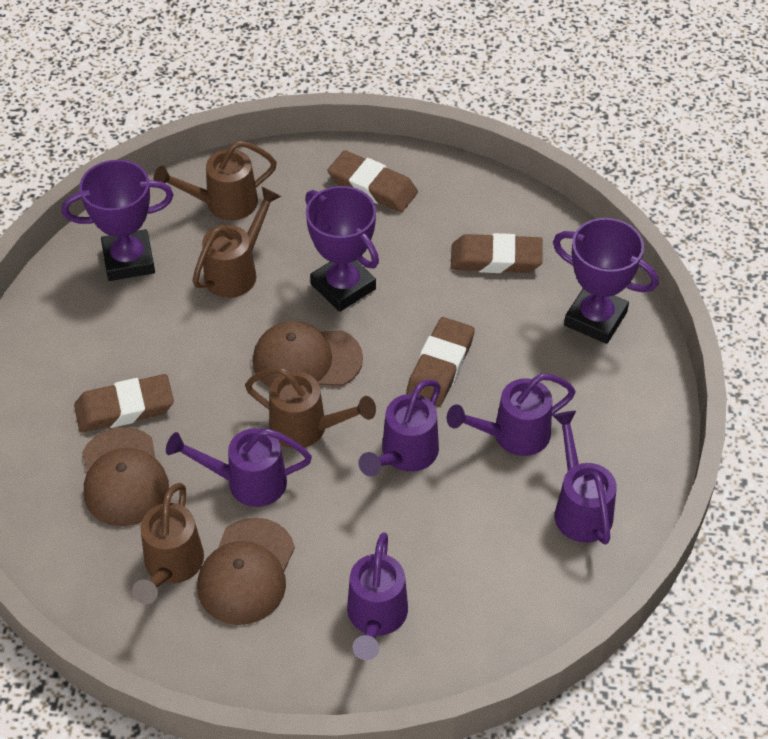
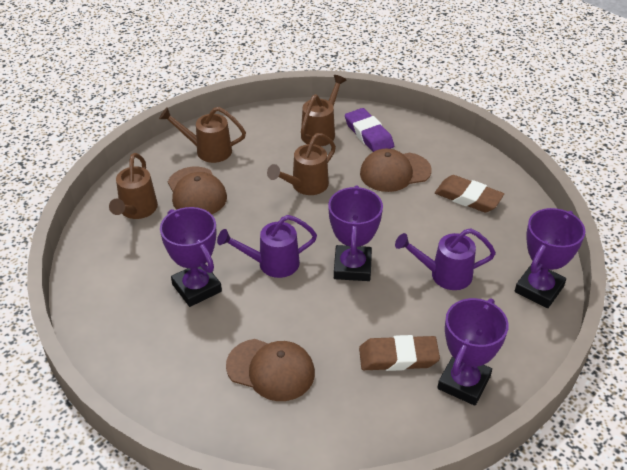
brown eraser: [74,374,174,433] [328,150,418,212] [406,317,475,406] [451,233,543,273] = 4 -> [359,335,440,371] [435,175,504,213] = 2
purple eraser: none = 0 -> [345,108,394,152] = 1
purple trophy: [62,160,174,281] [305,186,379,312] [553,218,658,344] = 3 -> [160,207,222,307] [328,186,383,281] [437,298,509,406] [515,208,585,308] = 4
purple watering can: [166,428,312,507] [347,532,408,660] [359,379,441,476] [447,373,576,456] [552,411,617,545] = 5 -> [217,215,317,278] [395,228,496,290] = 2

